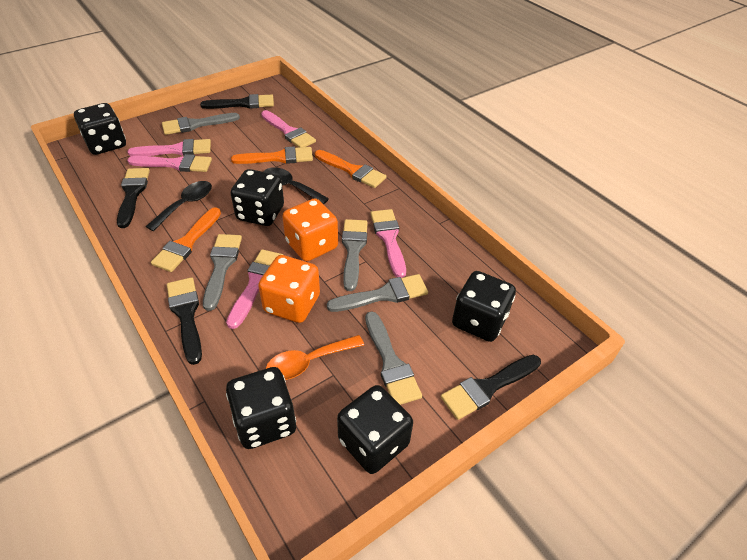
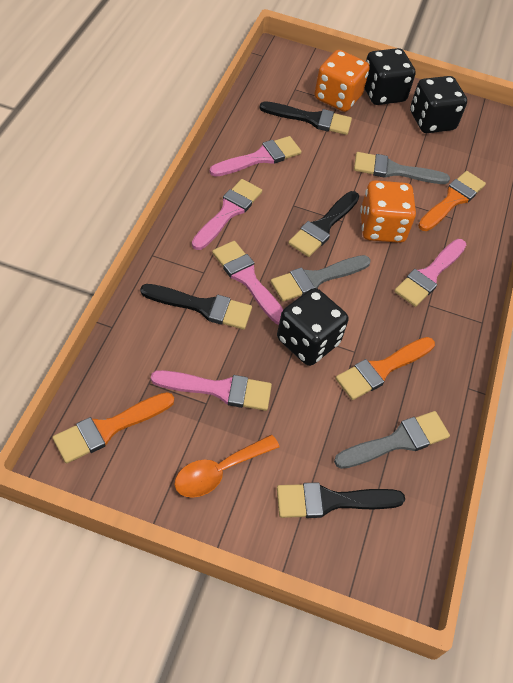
black dice: [74,103,126,155] [226,367,296,449] [230,169,284,226] [337,385,413,474] [452,271,516,342] = 5 -> [277,288,348,366] [364,48,416,105] [410,76,467,133] = 3
black spoon: [146,181,212,231] [264,167,329,204] = 2 -> none = 0
grey brush: [162,113,240,135] [203,234,242,311] [327,274,428,312] [342,219,368,291] [365,311,422,405] = 5 -> [270,255,371,302] [334,411,450,469] [354,152,450,184] = 3

